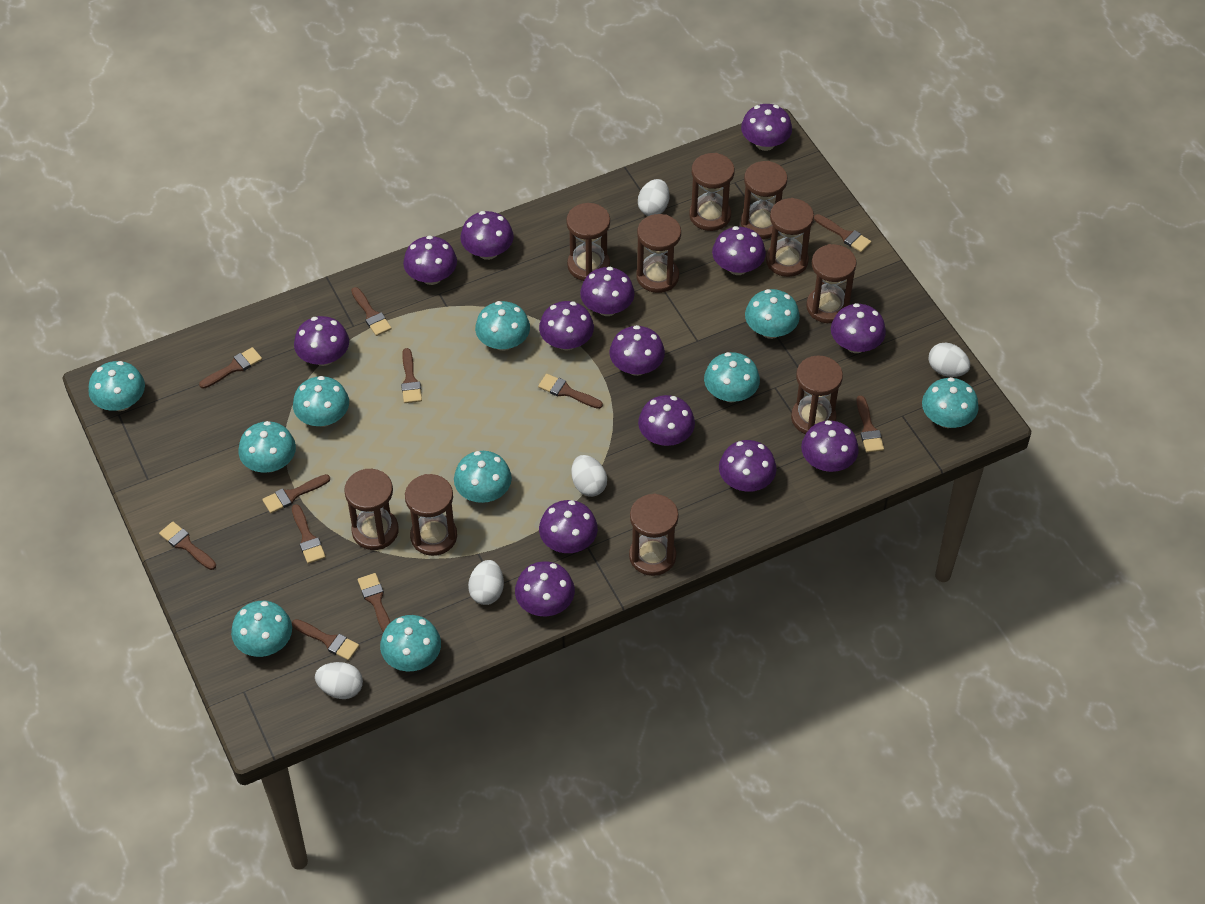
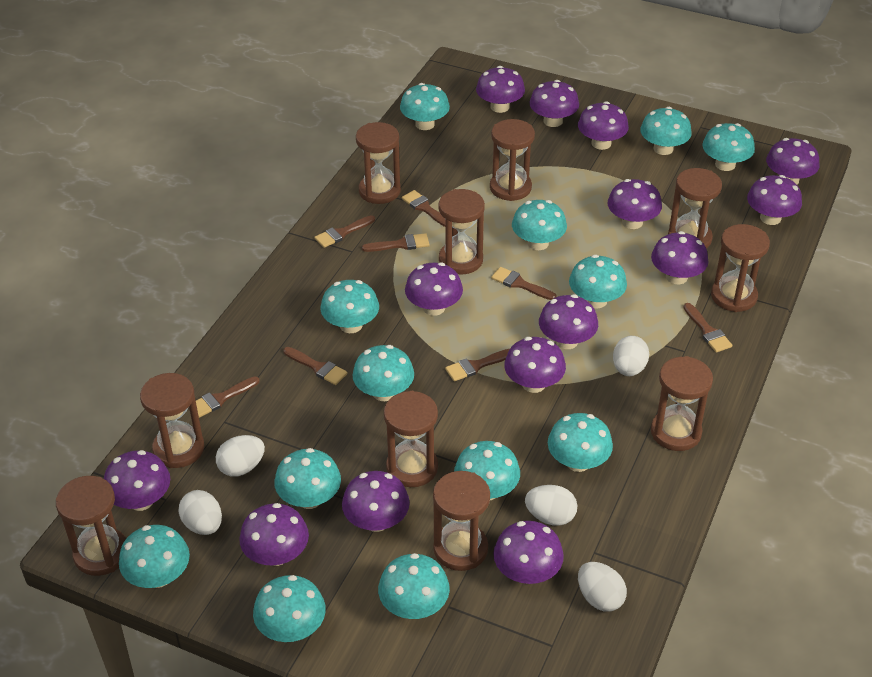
brown brush: [159,521,216,570] [199,347,262,389] [262,474,330,513] [292,504,326,564] [292,619,359,661] [351,287,392,336] [358,573,391,632] [401,348,422,403] [538,374,603,409] [814,214,871,252] [856,396,884,453] = 11 -> [196,376,260,418] [283,347,348,385] [314,215,375,248] [362,233,430,252] [401,190,446,227] [445,349,510,381] [491,267,557,300] [683,303,732,353] = 8
turquoise mushroom: [88,361,145,411] [231,601,292,657] [238,421,296,473] [293,376,349,427] [380,615,441,671] [454,451,512,503] [475,301,530,351] [704,352,760,402] [745,289,800,339] [922,377,979,428] = 10 -> [119,525,190,588] [253,575,326,642] [274,448,341,509] [321,280,379,333] [352,345,414,401] [378,553,450,619] [400,83,450,130] [454,441,520,500] [512,200,567,250] [548,413,613,472] [569,255,627,309] [640,107,692,155] [702,123,755,171] = 13

